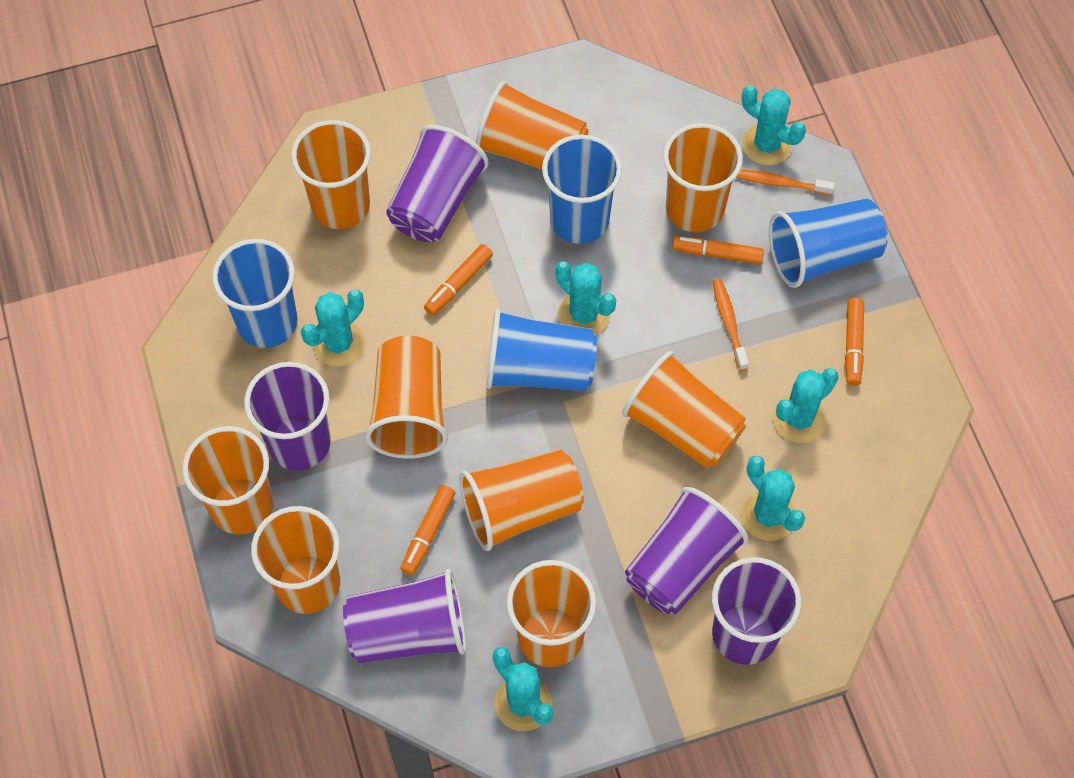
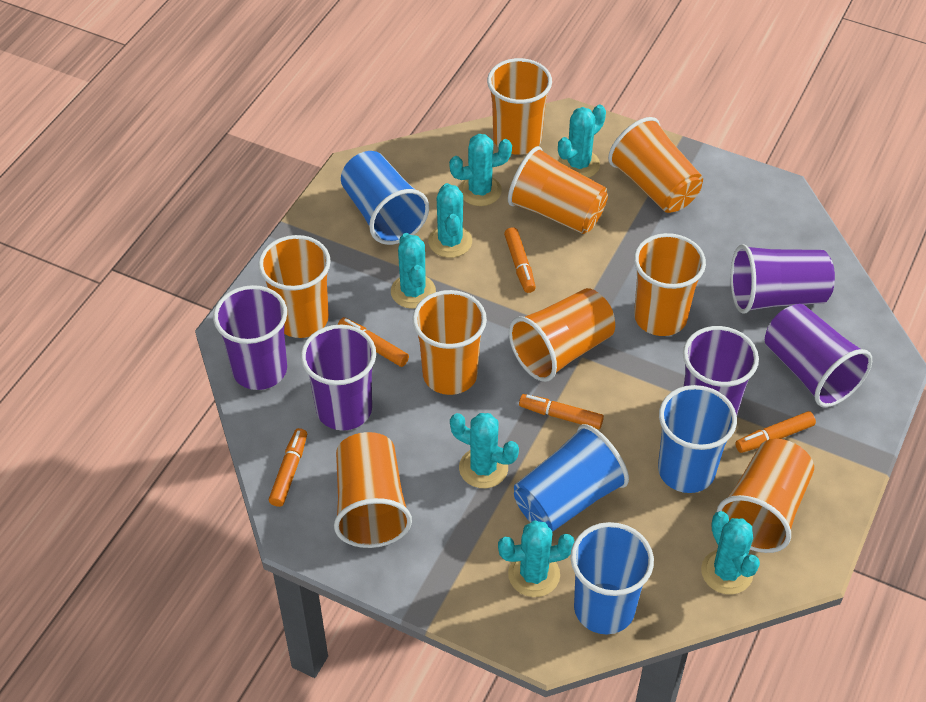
orange marker: [400,485,455,575] [424,244,493,316] [672,236,764,264] [845,298,864,386] = 4 -> [269,428,307,507] [338,317,409,367] [504,227,536,293] [519,394,604,429] [735,411,816,453] = 5
orange toothbrush: [713,279,749,371] [736,170,835,195] = 2 -> none = 0
turquoise cactus: [301,290,365,367] [492,647,553,731] [555,261,616,335] [741,456,805,541] [742,85,806,165] [773,368,839,443] = 6 -> [391,233,436,309] [428,183,472,258] [449,134,512,206] [450,413,519,488] [498,520,575,597] [558,105,606,178] [701,511,760,594] = 7

